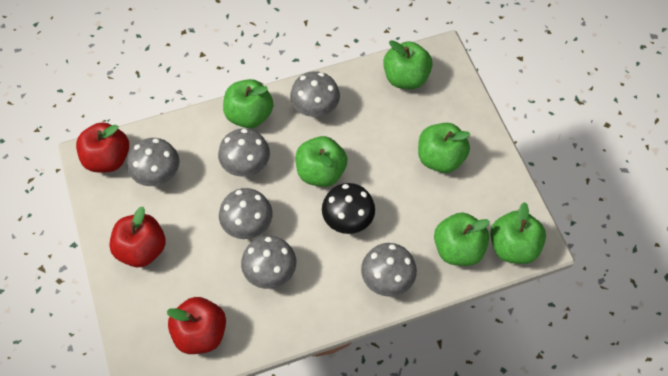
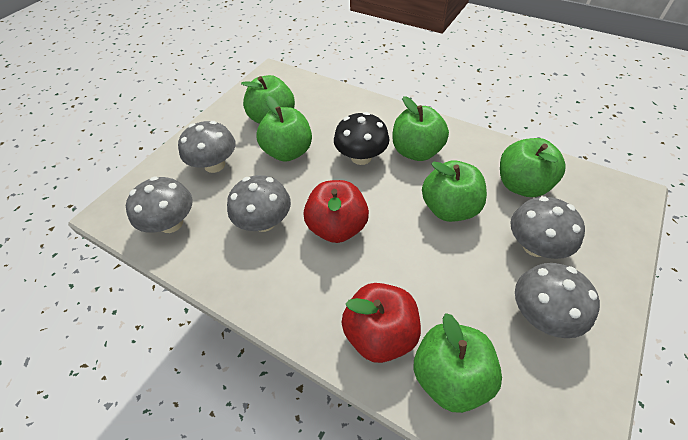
grey mushroom: [127,138,180,186] [218,128,270,177] [219,188,273,239] [241,236,296,289] [290,71,340,117] [361,243,417,297] = 6 -> [126,176,193,233] [178,121,236,173] [227,175,291,232] [510,196,585,259] [515,263,600,338] = 5
red apple: [76,122,129,173] [109,206,165,267] [167,297,226,354] = 3 -> [304,180,369,243] [341,283,421,363] = 2

